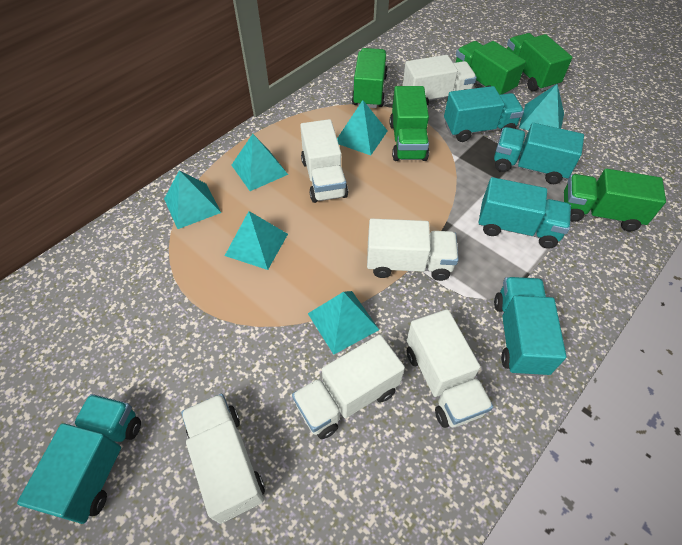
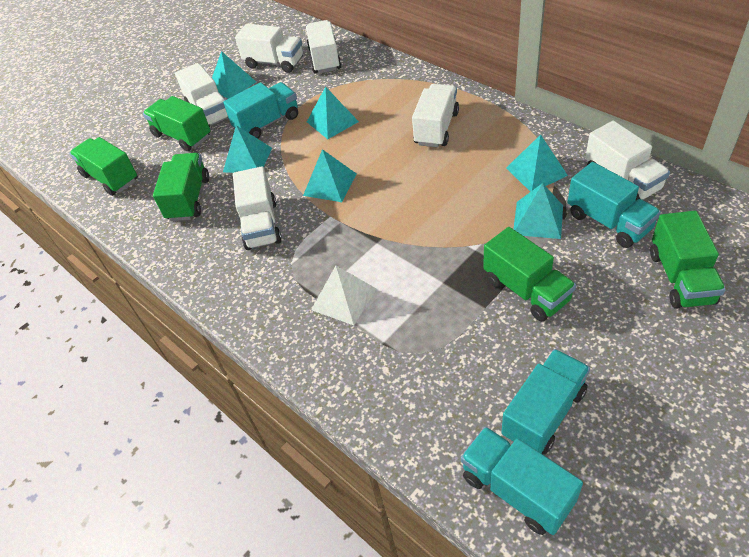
turquoise truck: [17,394,141,524] [444,86,524,142] [479,177,571,249] [494,123,584,184] [494,277,566,376] = 5 -> [223,82,298,139] [461,427,583,535] [501,349,590,455] [567,162,661,248] = 4
white pyramid: none = 0 -> [311,266,376,325] = 1

